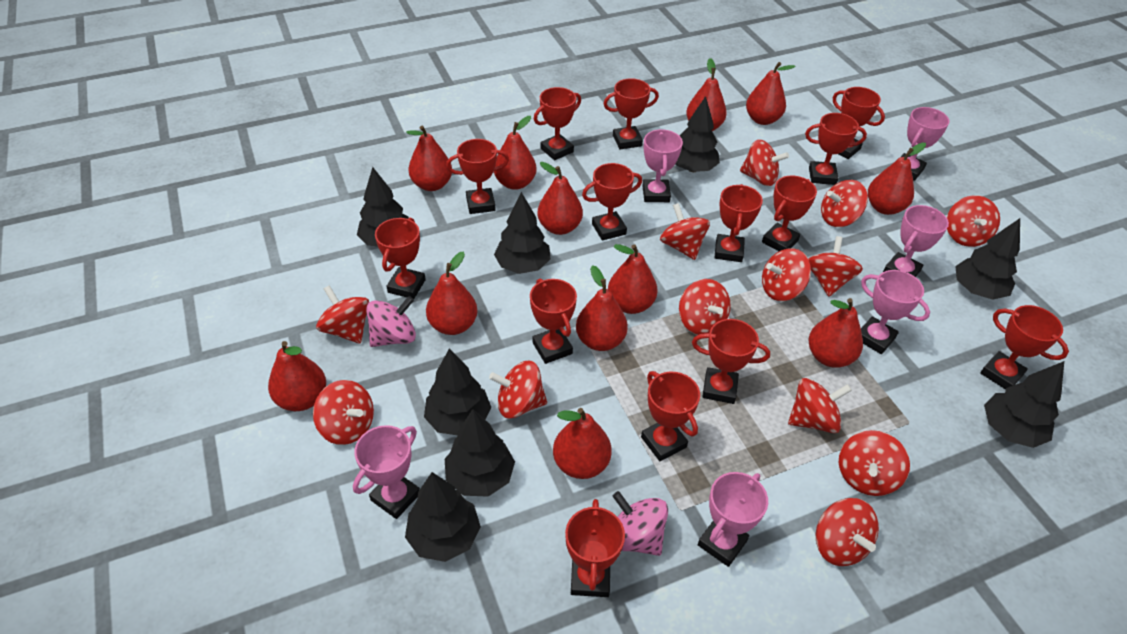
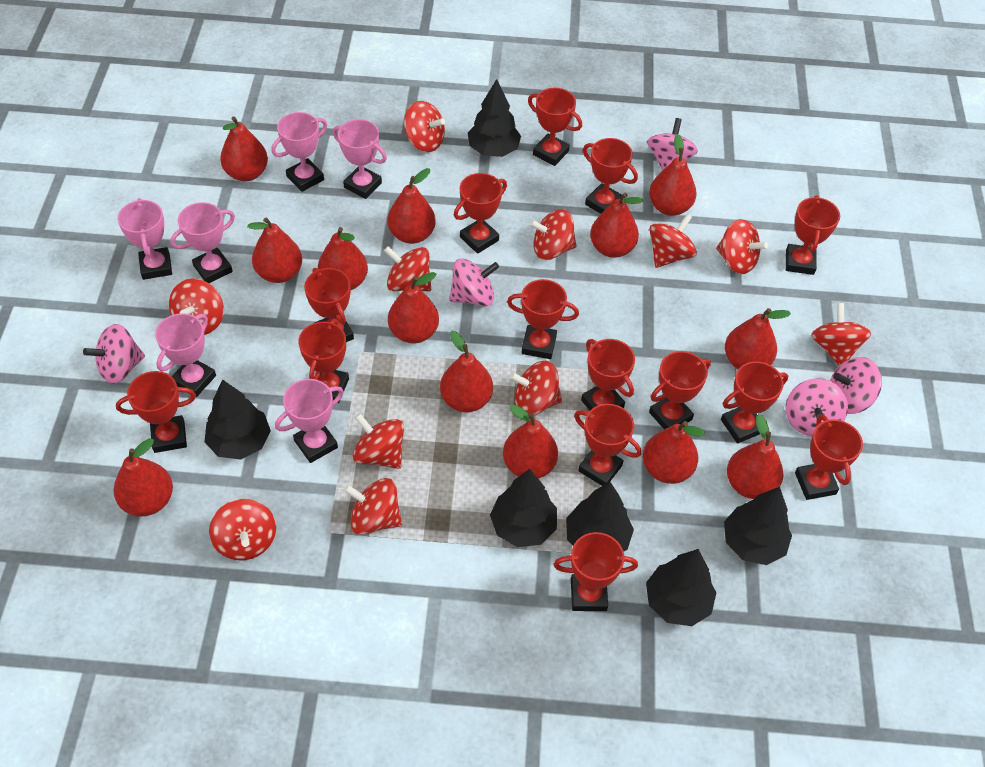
black tree: [357,167,409,247] [405,472,481,562] [424,348,491,435] [445,409,515,497] [494,192,550,274] [676,96,720,172] [955,218,1020,300] [984,361,1064,448] = 8 -> [204,379,271,460] [468,79,521,157] [490,469,557,547] [566,482,634,551] [646,549,717,626] [724,487,792,565] = 6
pink spinning top: [366,296,416,347] [613,491,668,556] = 2 -> [83,324,145,384] [449,258,499,306] [647,118,698,171] [786,378,848,436] [830,357,882,414] = 5
red pear: [268,341,326,411] [406,126,452,191] [426,252,478,335] [494,116,537,190] [537,162,583,235] [553,408,612,479] [576,265,628,351] [608,244,658,314] [686,58,727,131] [746,62,796,125] [808,298,863,368] [868,142,926,215] = 12 -> [114,438,173,517] [220,116,268,182] [247,218,302,283] [318,227,368,290] [388,168,436,244] [388,272,439,343] [440,331,493,412] [503,405,558,479] [590,193,643,258] [643,421,705,484] [649,134,696,216] [725,308,791,369] [727,414,783,499] = 13
red spinning top: [313,380,374,445] [316,285,369,344] [489,361,547,419] [660,203,710,260] [679,279,731,335] [740,139,789,186] [762,248,811,301] [788,378,852,433] [808,236,863,296] [816,498,879,566] [821,180,868,227] [839,430,910,496] [947,195,1000,247] = 13 -> [169,278,224,335] [209,499,276,560] [344,478,402,535] [353,413,404,469] [384,246,431,291] [404,101,445,152] [510,361,562,416] [529,209,577,260] [649,214,697,268] [716,219,768,274] [811,303,871,366] = 11

